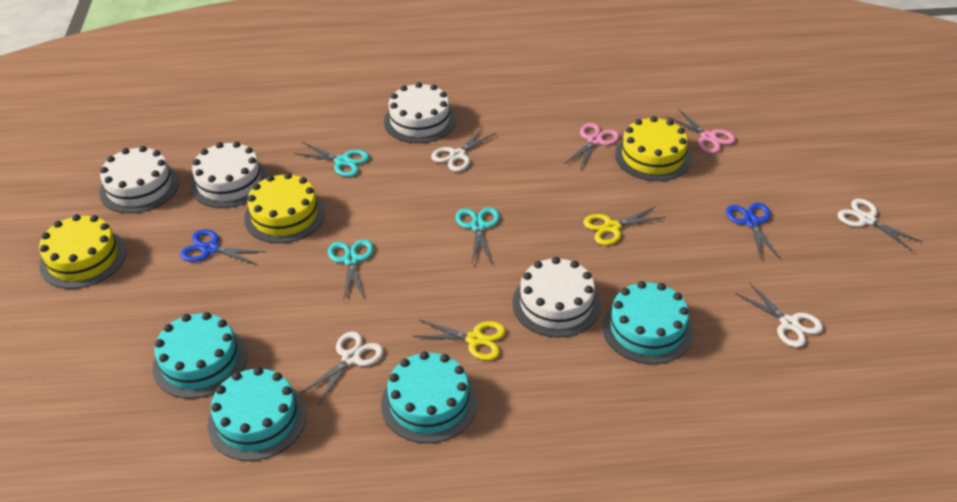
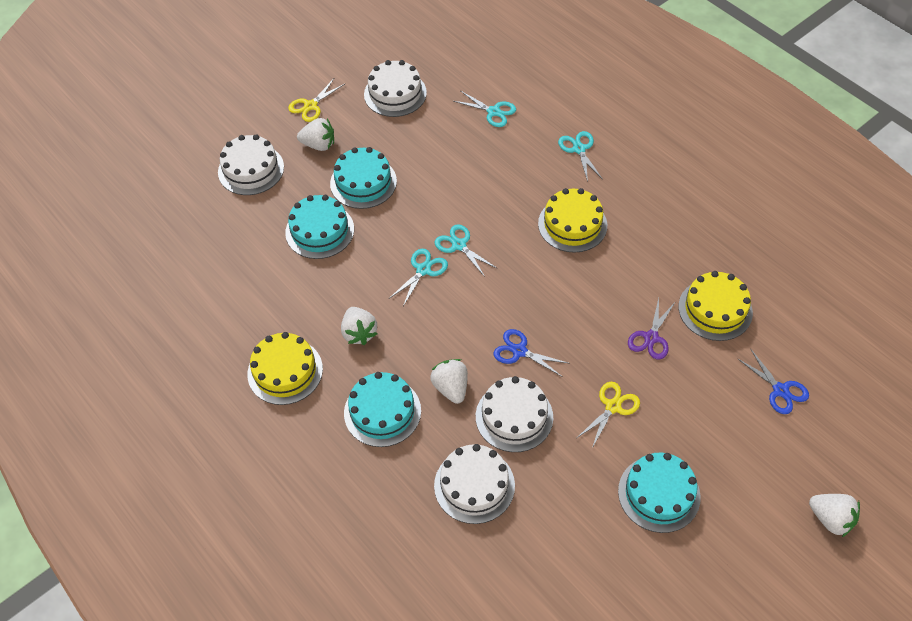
pink scissors: [564,123,620,170] [666,109,736,153] = 2 -> none = 0
purple scissors: none = 0 -> [628,298,676,360] = 1
turquoise scissors: [294,142,369,177] [328,239,374,301] [456,207,500,264] = 3 -> [390,249,448,306] [435,224,498,277] [454,91,516,127] [558,131,602,182] = 4
white scissors: [301,331,383,405] [431,127,497,172] [735,283,823,347] [838,199,922,251] = 4 -> none = 0
white strawberry: none = 0 -> [297,118,334,151] [341,307,377,345] [430,359,468,404] [809,494,860,537] = 4

